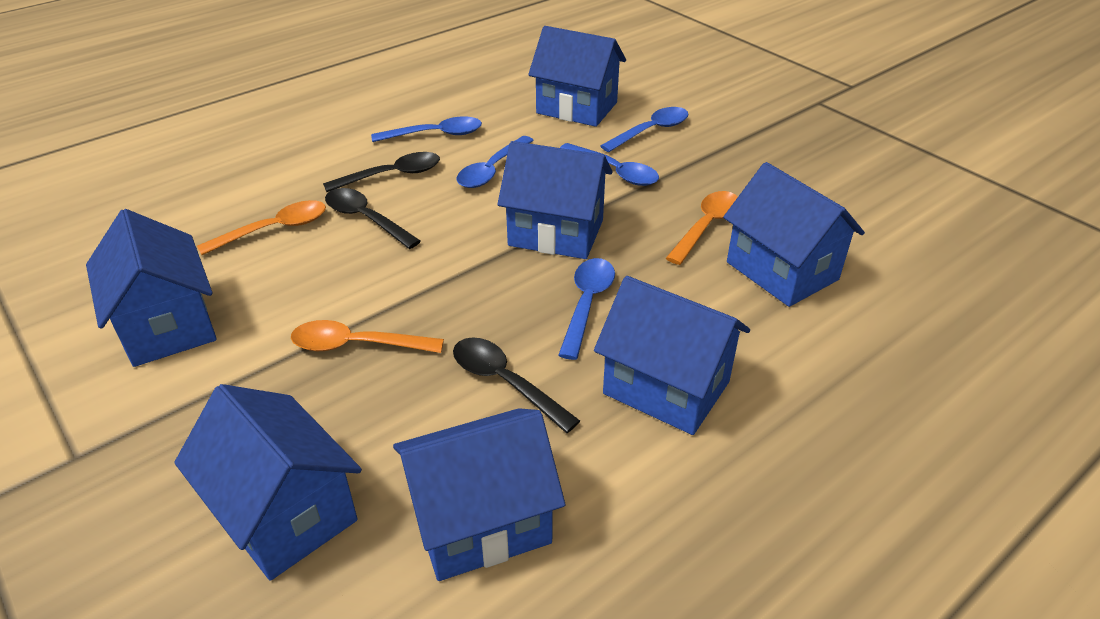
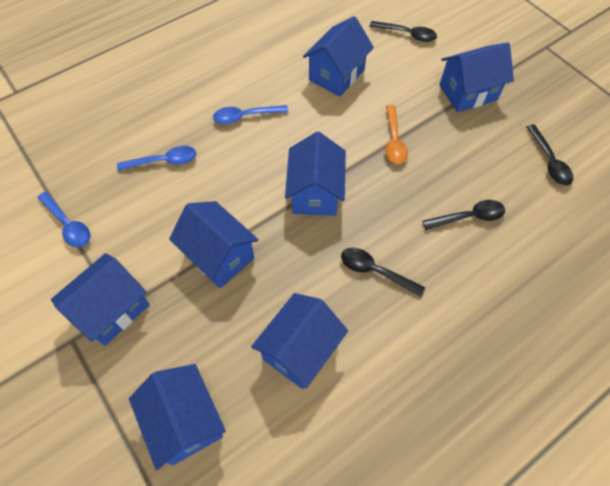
black spoon: [323,152,440,192] [325,188,421,249] [453,337,580,433] = 3 -> [341,248,425,297] [369,21,437,42] [423,200,505,230] [527,125,573,185] = 4
blue spoon: [371,116,482,142] [457,136,534,188] [558,258,615,360] [560,143,659,186] [600,107,688,152] = 5 -> [38,191,90,247] [117,146,196,171] [213,105,288,124] = 3
orange spoon: [197,200,326,255] [291,320,444,353] [666,191,738,265] = 3 -> [385,105,408,164] = 1

